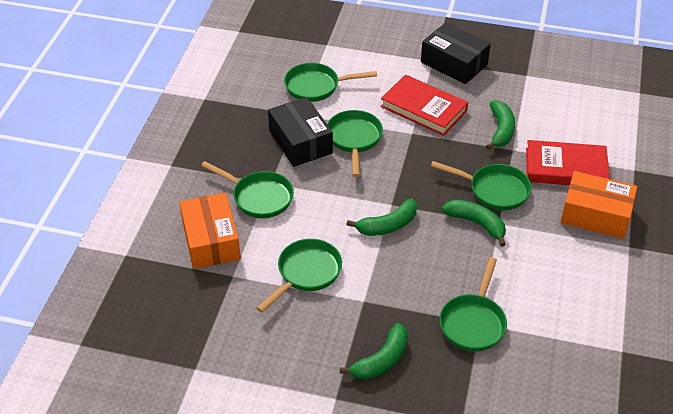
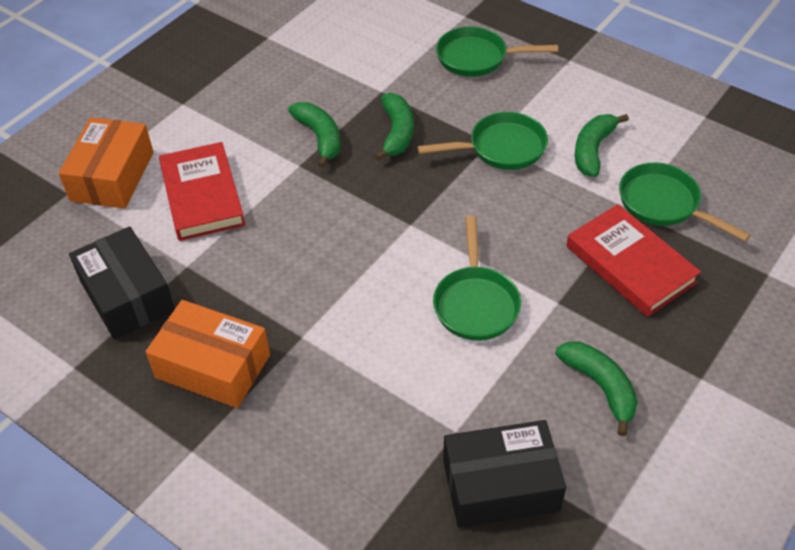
green pan: [201,161,294,218] [256,239,342,313] [284,63,377,102] [327,110,383,177] [431,161,531,211] [440,257,507,352] = 6 -> [417,112,548,170] [433,216,521,341] [436,27,558,77] [619,163,751,242] = 4

